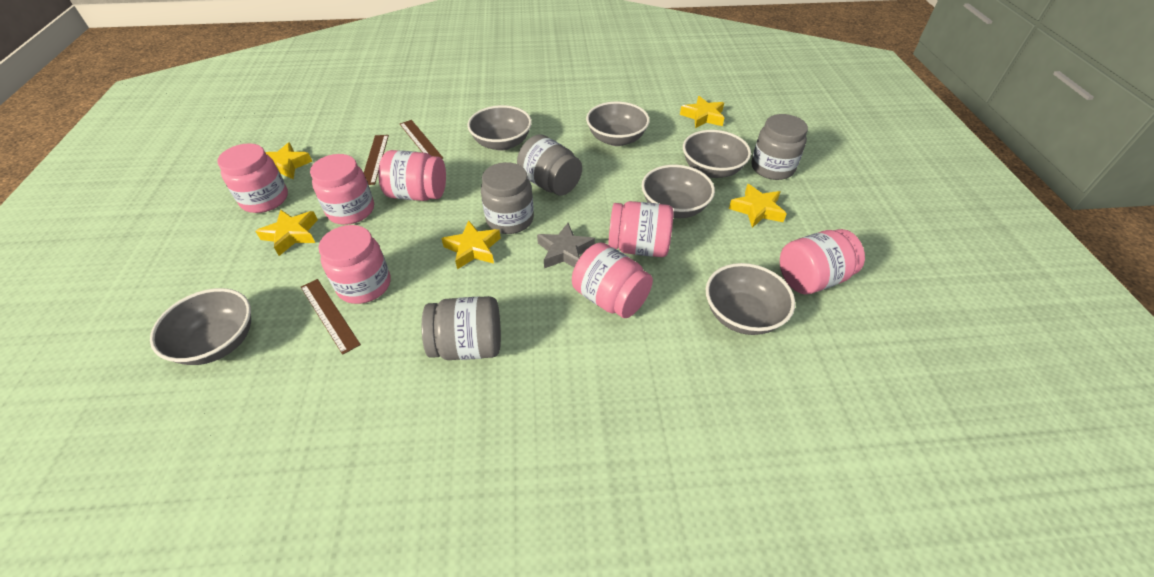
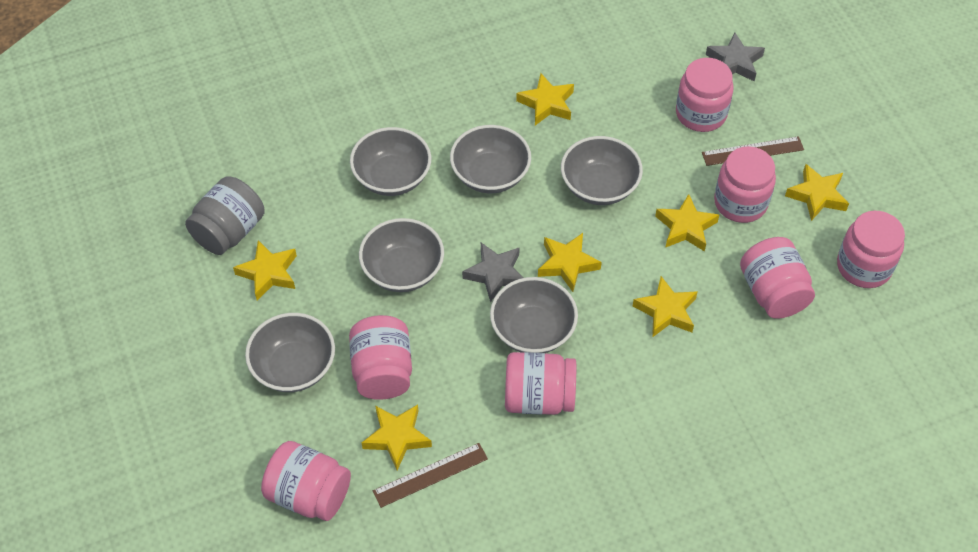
brown ruler: [301,279,361,355] [364,135,389,185] [400,120,443,159] = 3 -> [373,443,488,508] [702,136,804,166] = 2
grey jar: [422,296,501,360] [481,162,534,234] [517,135,582,195] [751,114,808,180] = 4 -> [185,176,265,255] = 1
grey star: [537,223,595,268] = 1 -> [462,243,524,303] [706,32,765,81] = 2
yellow star: [255,209,318,256] [265,143,312,180] [441,220,501,269] [680,96,724,128] [729,184,787,228] = 5 -> [233,240,297,300] [362,405,432,470] [516,73,574,125] [538,233,602,292] [633,276,698,337] [655,194,719,251] [785,164,849,221] = 7

